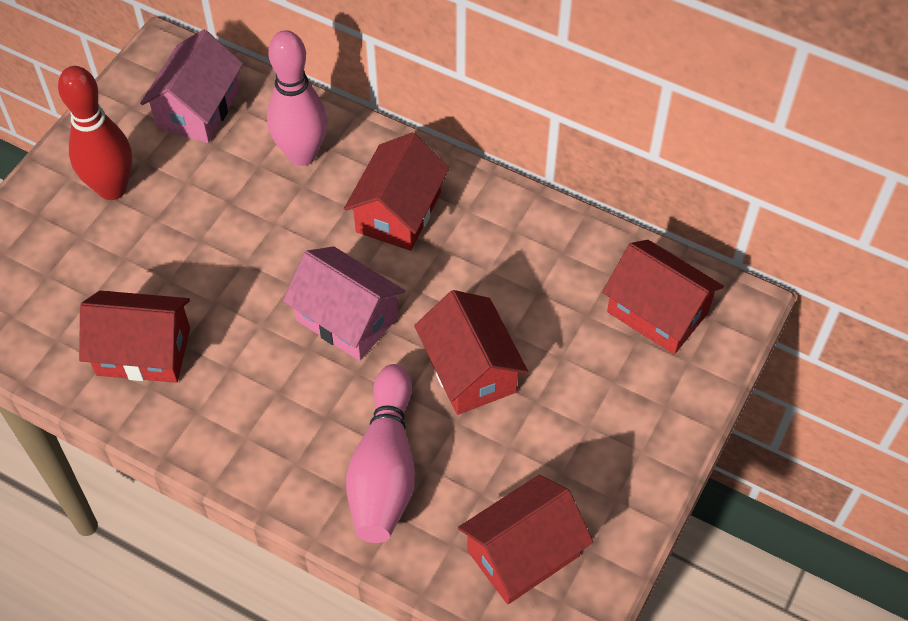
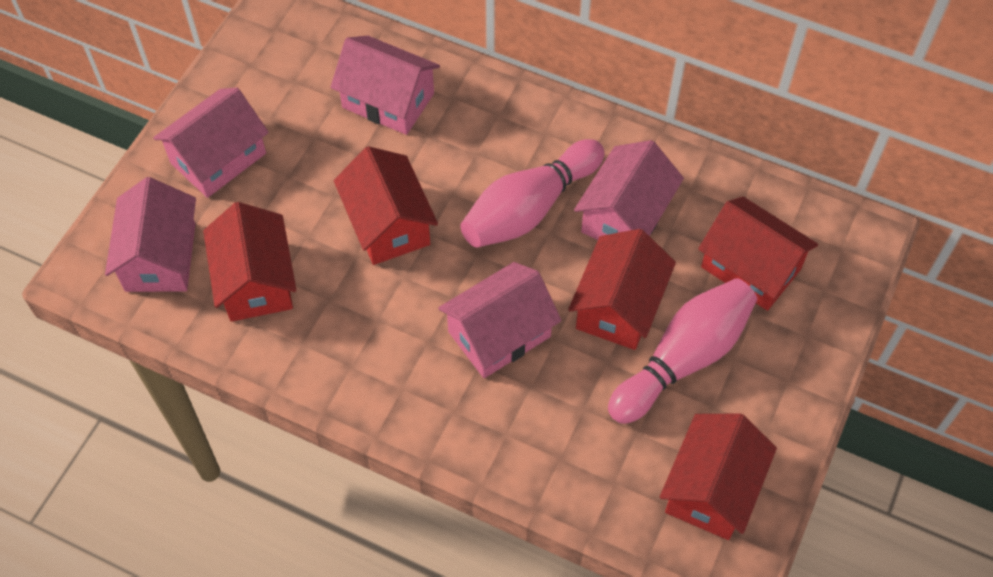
pink house: [140,30,243,143] [283,246,406,361] = 2 -> [105,177,196,292] [153,88,269,198] [330,36,440,135] [438,262,562,378] [574,140,684,240] = 5
red bowling pin: [58,66,132,200] = 1 -> none = 0

